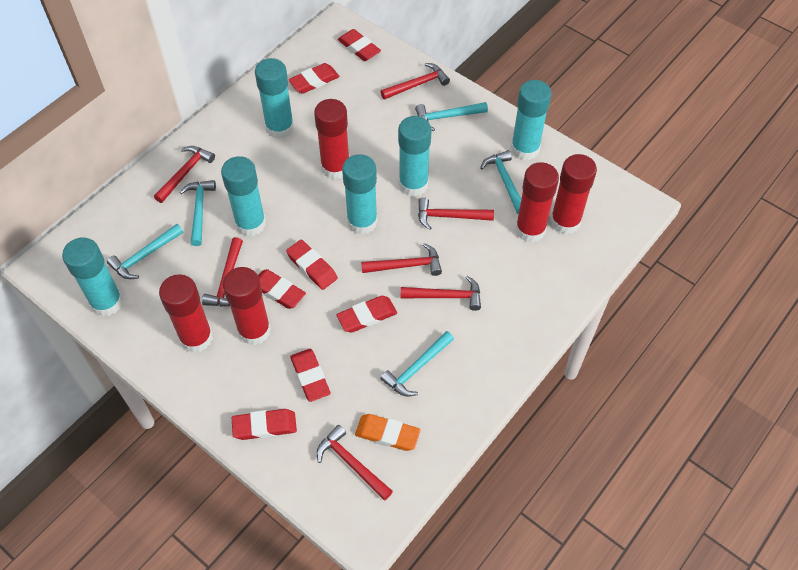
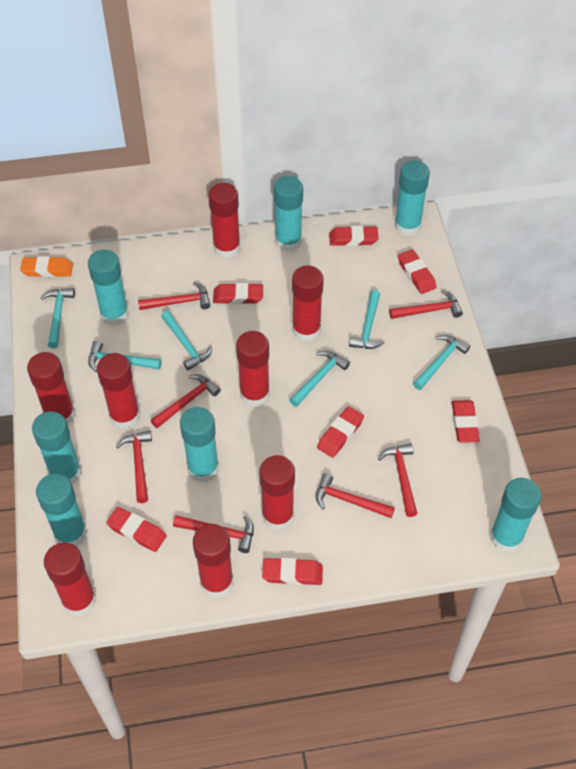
red glue stick: [159,274,213,353] [223,267,271,345] [314,99,349,179] [515,162,559,243] [550,154,597,234] = 5 -> [27,352,75,425] [44,542,96,616] [97,353,140,429] [193,524,234,598] [208,183,241,258] [236,331,270,407] [259,455,295,531] [292,266,324,342] = 8
turquoise glue stick: [62,237,123,316] [221,156,266,236] [255,58,294,139] [342,154,378,234] [398,116,432,196] [511,80,552,160] = 6 -> [32,411,81,484] [36,474,87,547] [88,250,129,326] [180,407,219,482] [274,176,303,252] [395,161,430,236] [490,478,541,553] = 7
turquoise hammer: [107,224,183,279] [180,180,216,246] [380,331,454,397] [415,102,488,131] [480,150,521,214] = 5 -> [41,288,75,348] [88,341,161,372] [161,311,212,370] [289,351,350,407] [349,290,385,349] [413,335,470,390] = 6

